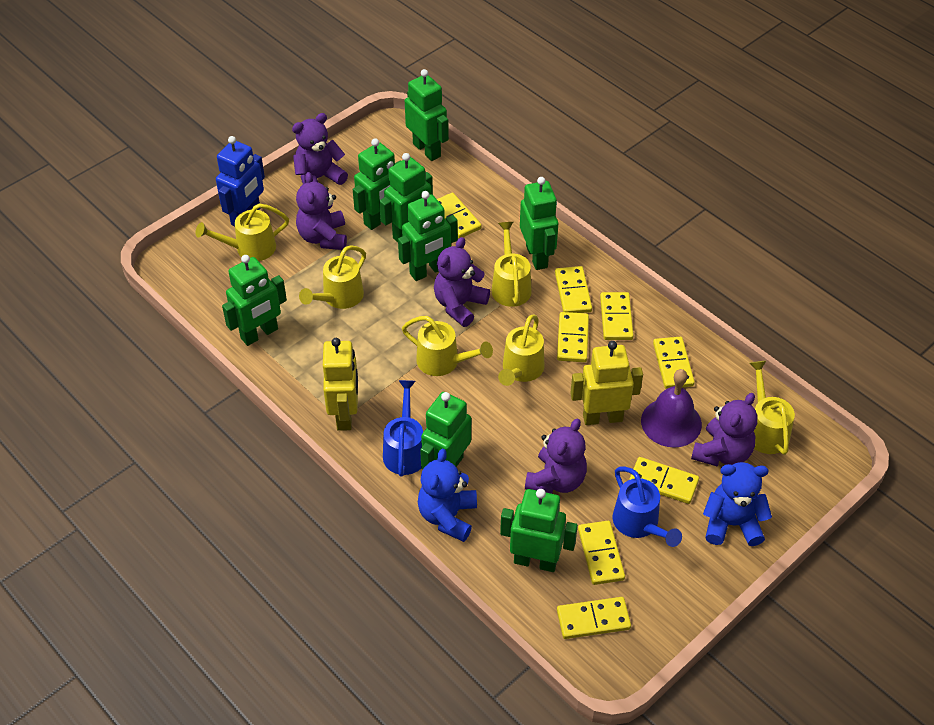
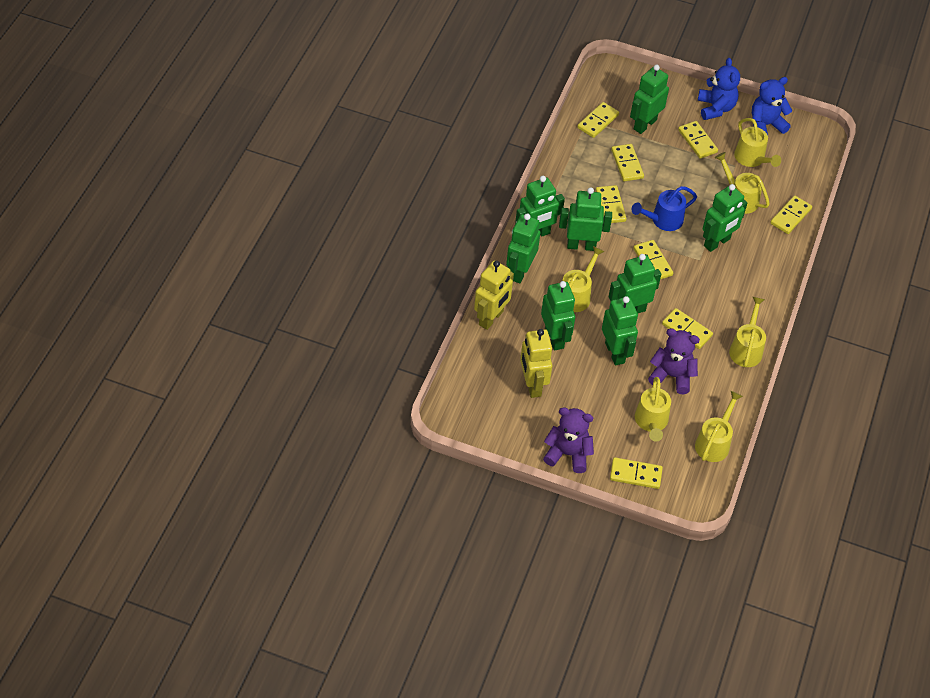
blue robot: [216,136,265,226] = 1 -> none = 0
blue watering can: [383,380,423,477] [613,467,682,547] = 2 -> [632,186,697,231] = 1
purple bell: [641,369,702,448] = 1 -> none = 0
purple teddy bear: [292,113,348,185] [296,172,347,250] [434,237,490,327] [525,419,587,494] [691,393,758,467] = 5 -> [543,407,594,473] [648,328,700,394] = 2

